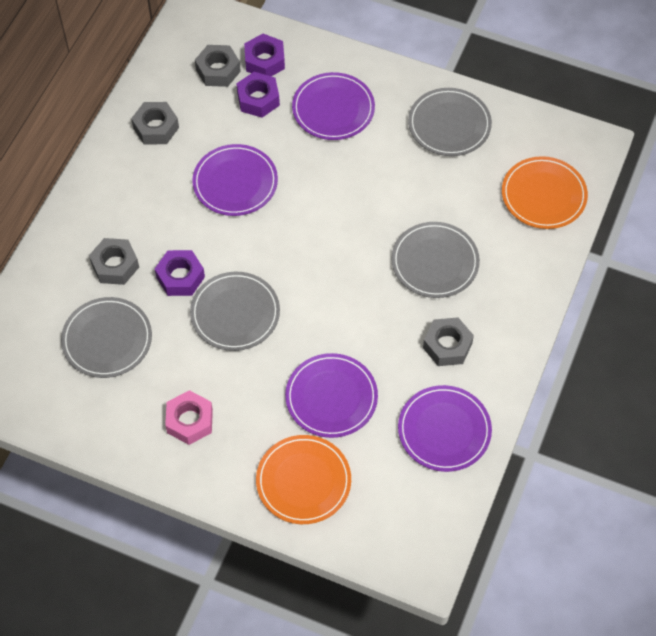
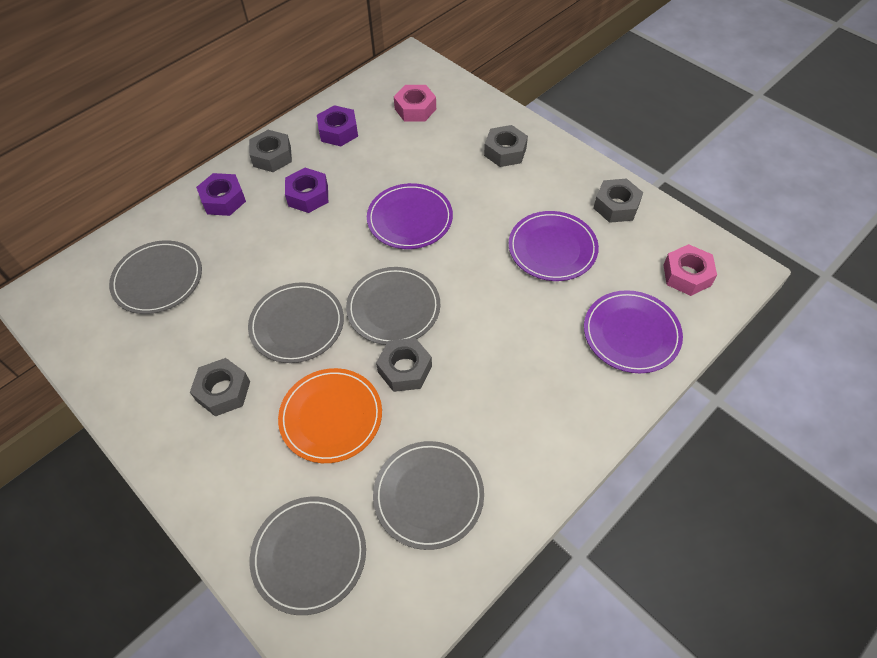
grey nut: [89,238,139,285] [131,102,179,145] [195,45,241,87] [423,317,474,366] = 4 -> [190,358,250,417] [249,130,292,172] [376,338,432,392] [484,125,528,167] [593,178,643,223] = 5
grey plate: [61,297,152,378] [190,272,280,351] [391,222,480,298] [408,88,492,156] = 4 -> [109,240,202,314] [248,282,344,363] [250,497,366,615] [346,267,440,345] [373,441,484,550] = 5
orange plate: [256,435,351,524] [502,156,588,229] = 2 -> [278,368,382,463] = 1
pink nut: [165,390,213,445] = 1 -> [394,85,436,122] [663,244,717,296] = 2
purple plate: [192,144,278,216] [285,353,378,438] [292,72,375,140] [398,385,492,472] = 4 -> [367,183,453,249] [509,211,599,281] [584,290,683,373] = 3

